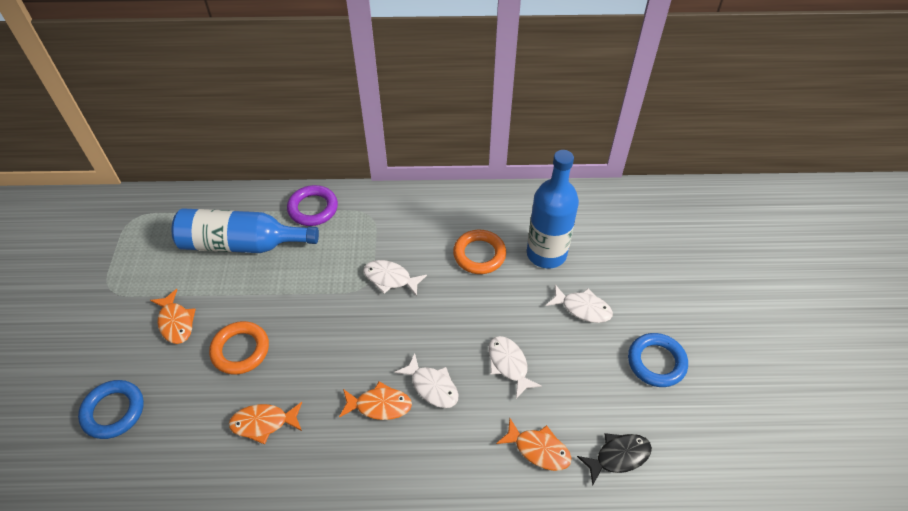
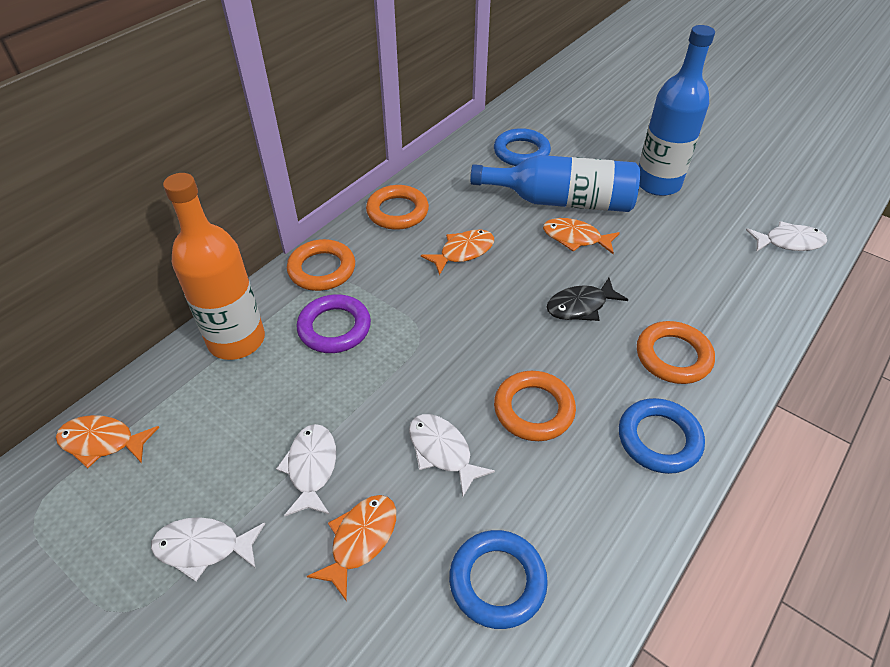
blue ring: [78,380,144,439] [628,333,688,387] = 2 -> [449,530,548,629] [494,128,551,166] [619,398,705,474] = 3
orange bottle: none = 0 -> [163,173,265,360] = 1
orange ring: [209,321,269,375] [453,230,506,274] = 2 -> [287,239,355,291] [366,185,429,230] [494,371,576,441] [637,321,715,384] = 4

